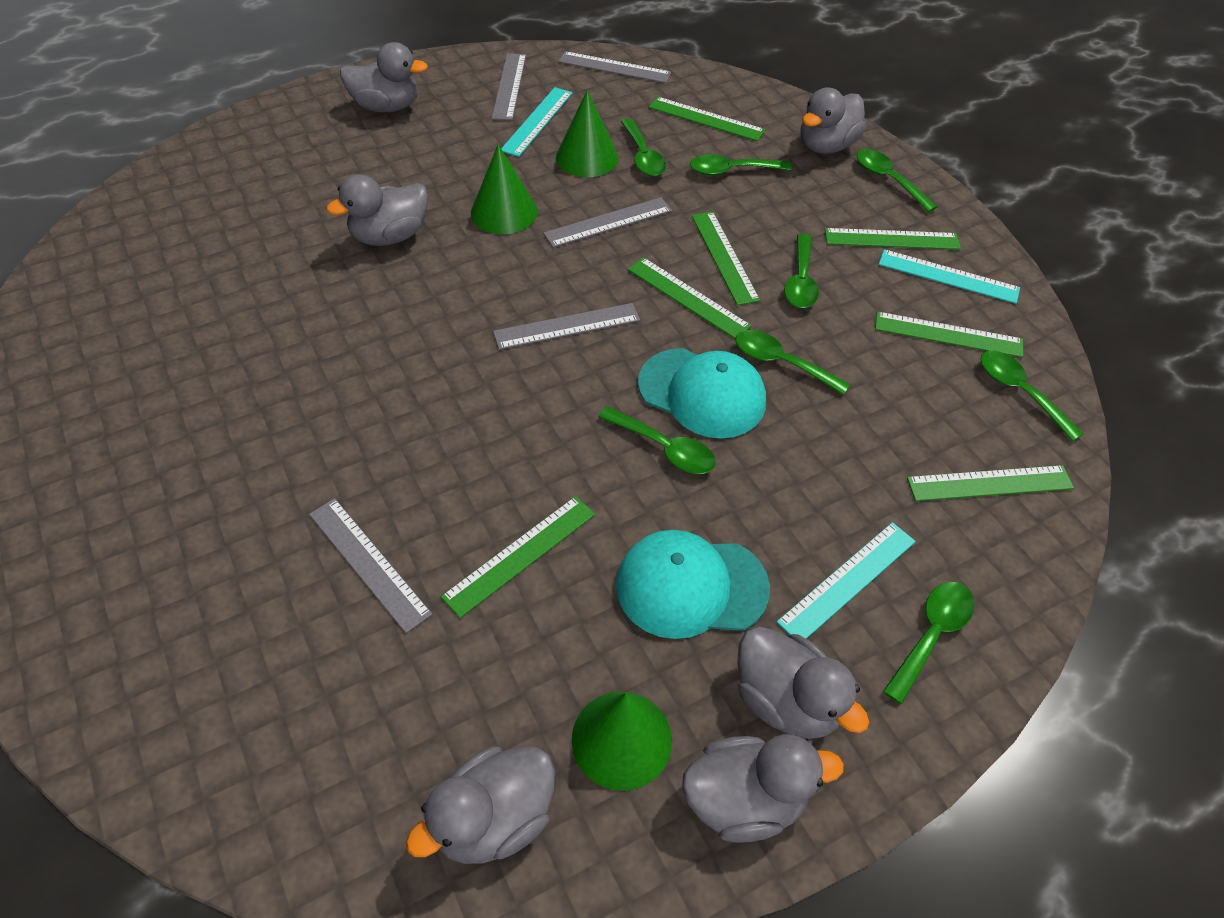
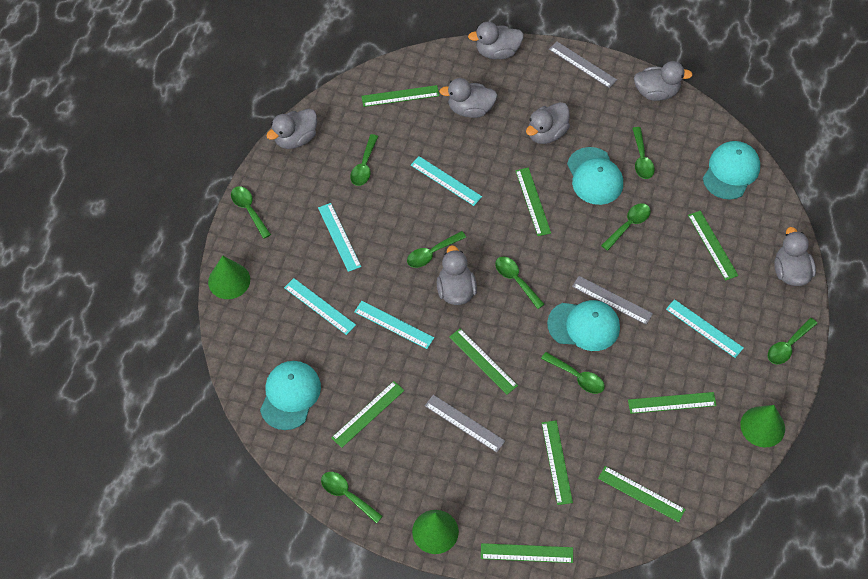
green ruler: [441,496,595,618] [628,257,751,339] [649,97,765,141] [692,211,760,306] [825,228,961,250] [875,311,1023,358] [907,465,1074,501] = 7 -> [331,381,404,448] [361,85,439,107] [449,329,518,395] [481,543,573,563] [515,167,551,236] [542,421,573,505] [598,466,686,522] [628,392,717,414] [688,211,738,280] = 9
green spoon: [598,406,716,474] [621,118,666,176] [690,154,792,175] [735,330,850,395] [784,234,819,308] [857,149,938,212] [883,582,975,704] [980,350,1084,441] = 8 -> [231,186,271,239] [321,472,383,524] [350,134,378,186] [407,231,466,268] [495,257,545,309] [541,352,605,394] [601,203,651,251] [632,127,655,179] [768,318,817,364] = 9
grey duck: [326,174,428,246] [340,42,428,113] [406,746,555,864] [682,734,844,843] [737,627,869,739] [800,87,866,154] = 6 -> [266,109,317,149] [437,245,477,305] [439,78,497,118] [468,22,524,59] [526,102,570,144] [634,61,693,101] [774,227,816,286] = 7
grey ruler: [309,498,432,633] [492,53,526,121] [493,303,640,350] [543,197,672,248] [559,51,671,83] = 5 -> [425,395,505,453] [549,41,617,88] [572,276,653,325] = 3
turquoise cap: [616,530,770,639] [638,348,766,439] = 2 -> [260,361,321,430] [547,300,620,351] [567,147,623,205] [703,141,760,199] = 4
turquoise ruler: [501,87,573,157] [777,522,916,639] [879,249,1020,304] = 3 -> [284,278,356,335] [318,203,361,272] [354,301,434,349] [411,156,482,206] [666,299,744,358] = 5

